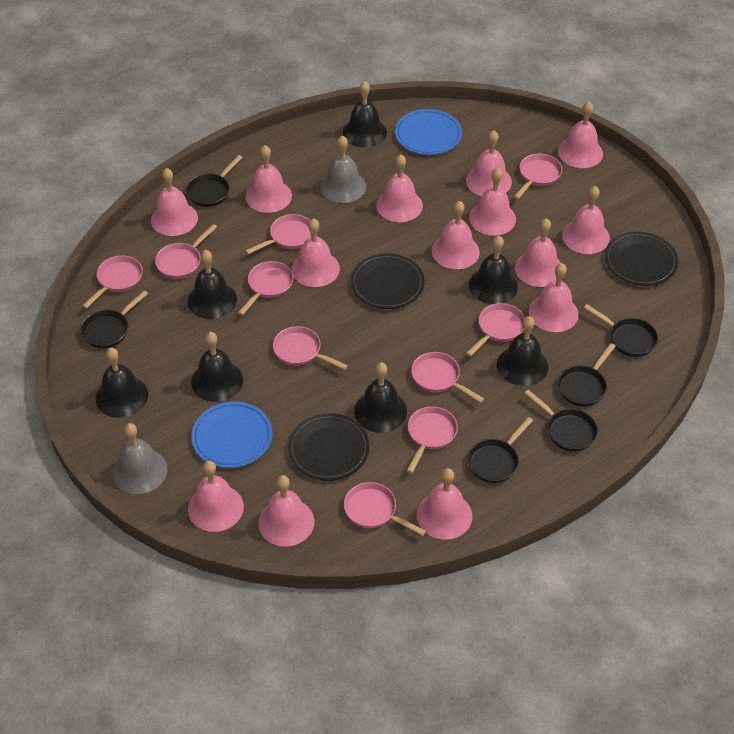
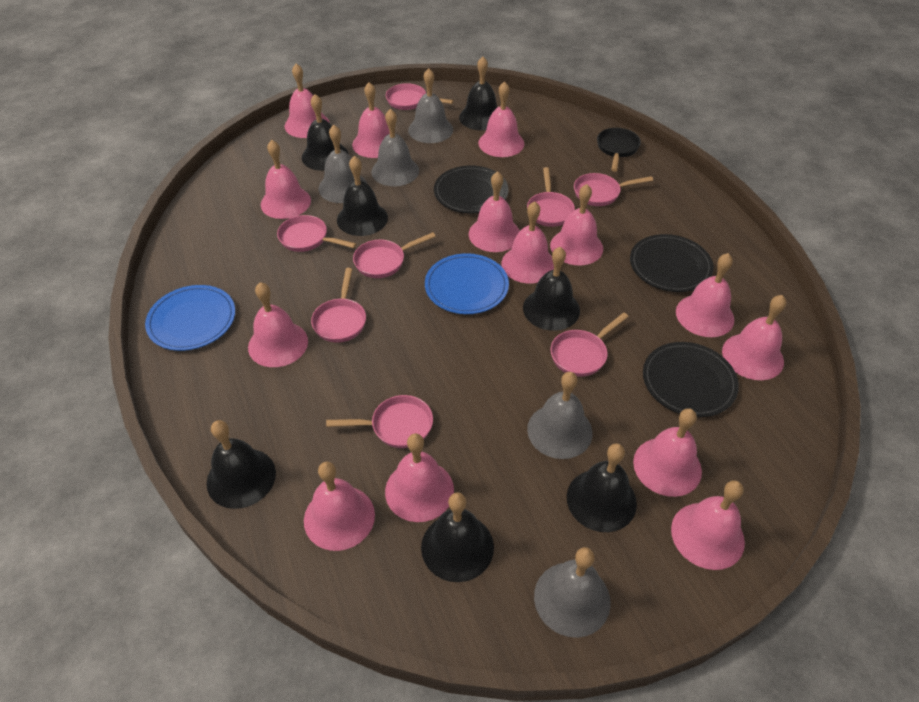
black pan: [81,290,148,349] [186,155,243,207] [468,417,533,483] [524,390,598,452] [558,343,616,406] [584,304,658,357] = 6 -> [597,128,641,172] = 1
grey bell: [113,423,168,494] [320,136,366,203] = 2 -> [319,125,367,203] [371,109,419,186] [408,68,453,143] [527,372,593,459] [534,547,611,638] = 5
pink pan: [82,255,143,309] [155,224,217,279] [238,261,294,315] [245,214,312,254] [273,326,348,370] [344,482,426,536] [407,406,458,473] [411,352,484,403] [466,303,525,357] [514,153,562,199] = 10 -> [277,215,356,252] [311,268,366,343] [326,395,433,448] [353,232,436,278] [386,83,454,110] [527,167,575,227] [551,312,629,377] [574,173,653,206] = 8

